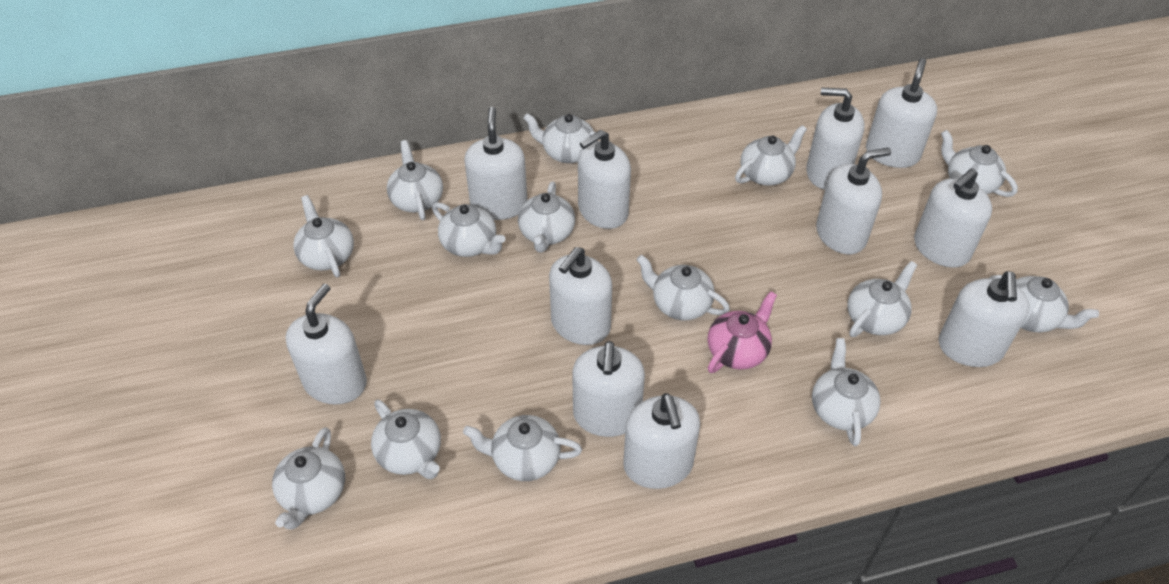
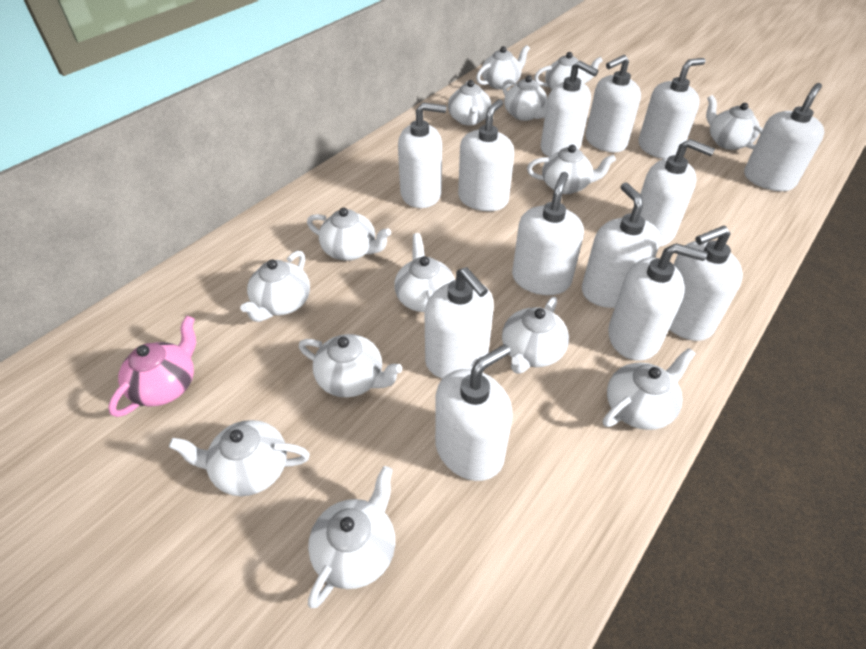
white soap dispenser: [286,284,367,404] [464,107,527,220] [549,247,612,345] [572,341,645,437] [578,129,631,229] [623,393,700,489] [806,88,864,190] [816,147,891,254] [866,58,937,168] [914,168,992,268] [939,271,1030,367] = 11 -> [398,103,446,208] [425,267,494,379] [435,344,513,481] [458,99,514,211] [512,172,584,295] [540,61,599,157] [582,183,661,308] [586,55,641,152] [608,243,707,361] [638,58,706,159] [640,139,715,247] [669,225,743,341] [744,83,824,191] = 13

